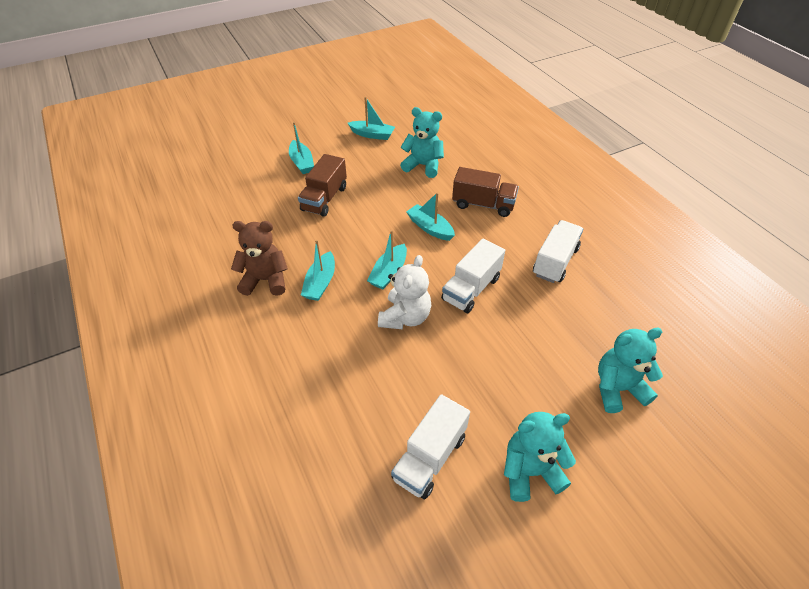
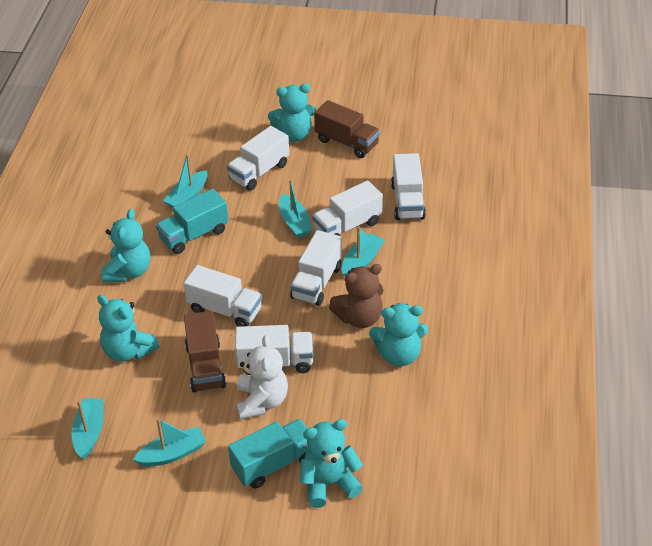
turquoise teddy bear: [400,107,444,178] [504,412,576,502] [598,328,663,413] = 3 -> [97,295,159,361] [101,209,150,282] [268,84,316,142] [300,419,363,508] [369,303,428,366] = 5
turquoise truck: none = 0 -> [156,189,228,254] [228,419,309,489] = 2
white truck: [391,394,470,499] [441,238,505,313] [533,220,583,283] = 3 -> [184,265,262,327] [227,126,289,191] [235,325,314,375] [290,230,342,306] [312,181,383,236] [391,153,426,220] = 6

